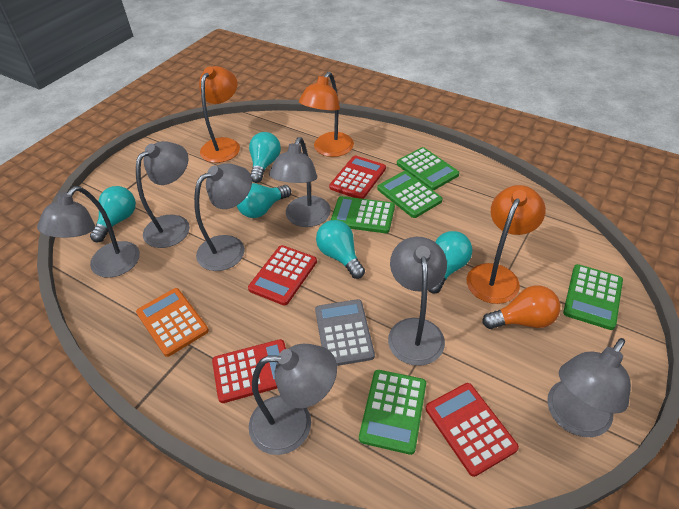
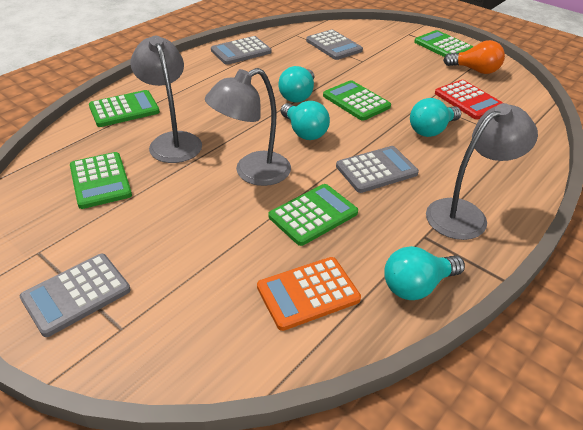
grey calculator: [315,299,375,366] = 1 -> [20,254,131,337] [211,36,272,65] [306,29,363,60] [336,146,419,193] = 4
grey lamp: [37,186,140,278] [136,141,190,248] [194,163,252,271] [249,344,337,455] [269,137,331,227] [388,237,447,366] [547,338,631,437] = 7 -> [130,36,202,163] [205,68,291,186] [426,103,538,240] = 3
orange lamp: [199,66,240,163] [299,72,354,157] [467,185,546,304] = 3 -> none = 0
red calculator: [212,339,286,403] [248,245,317,306] [329,155,386,199] [426,383,519,477] = 4 -> [435,80,503,119] = 1
turquoise light bulb: [90,186,136,242] [237,183,291,218] [249,132,281,183] [316,220,365,279] [428,231,472,293] = 5 -> [279,66,314,103] [281,101,330,140] [384,246,465,300] [410,98,461,137] = 4

